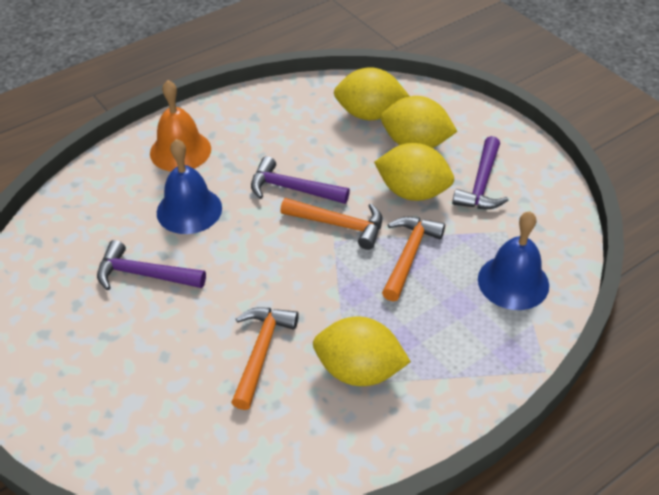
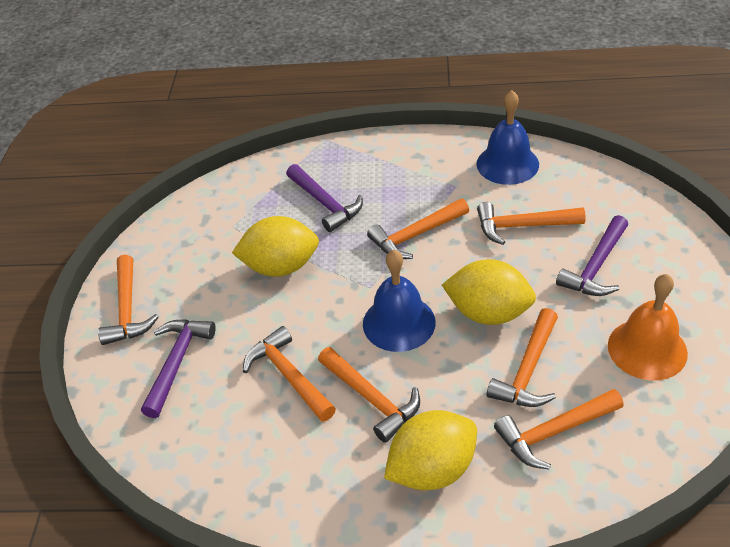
orange hammer: [231,308,299,410] [280,198,382,250] [382,217,445,301] = 3 -> [98,254,159,345] [243,326,336,422] [318,347,420,443] [367,199,469,259] [477,202,586,245] [487,308,558,407] [494,389,624,470] = 7
yellow lemon: [313,317,411,386] [334,67,409,120] [374,143,454,201] [381,96,457,148] = 4 -> [232,216,319,277] [384,410,477,490] [442,259,536,325] = 3

